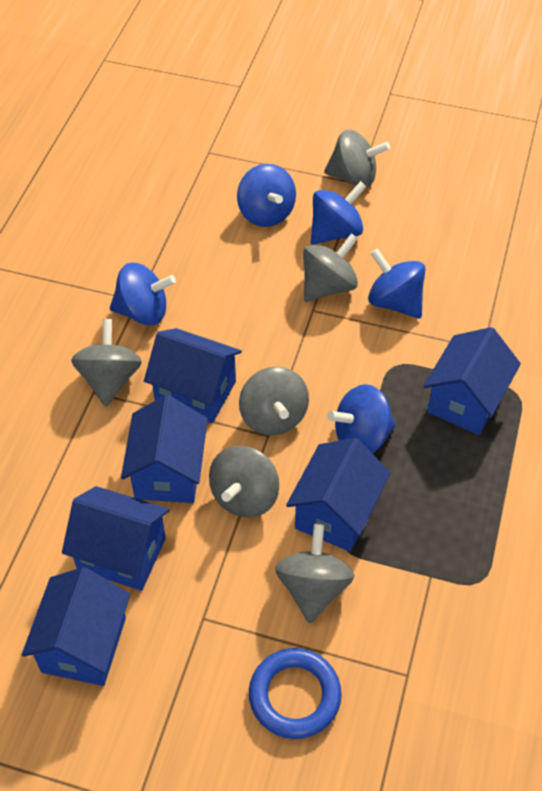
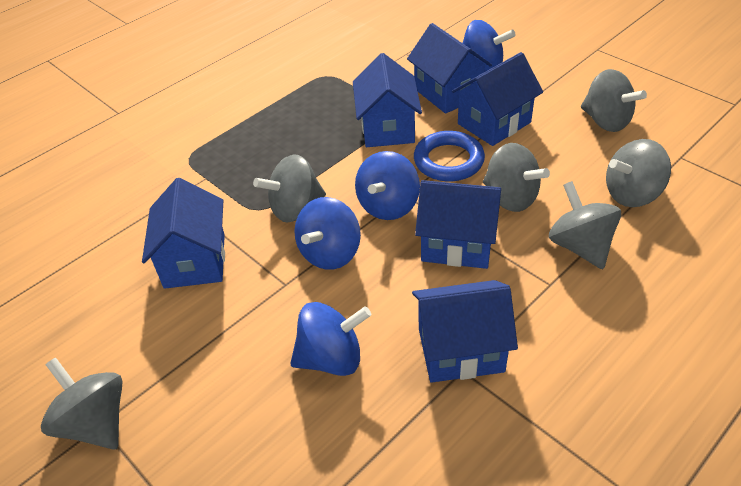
blue spinning top: [110,263,176,325] [237,164,296,227] [311,181,367,245] [327,384,396,453] [368,248,425,318] = 5 -> [290,302,371,376] [294,197,361,270] [355,151,420,220] [463,20,516,72] = 4

